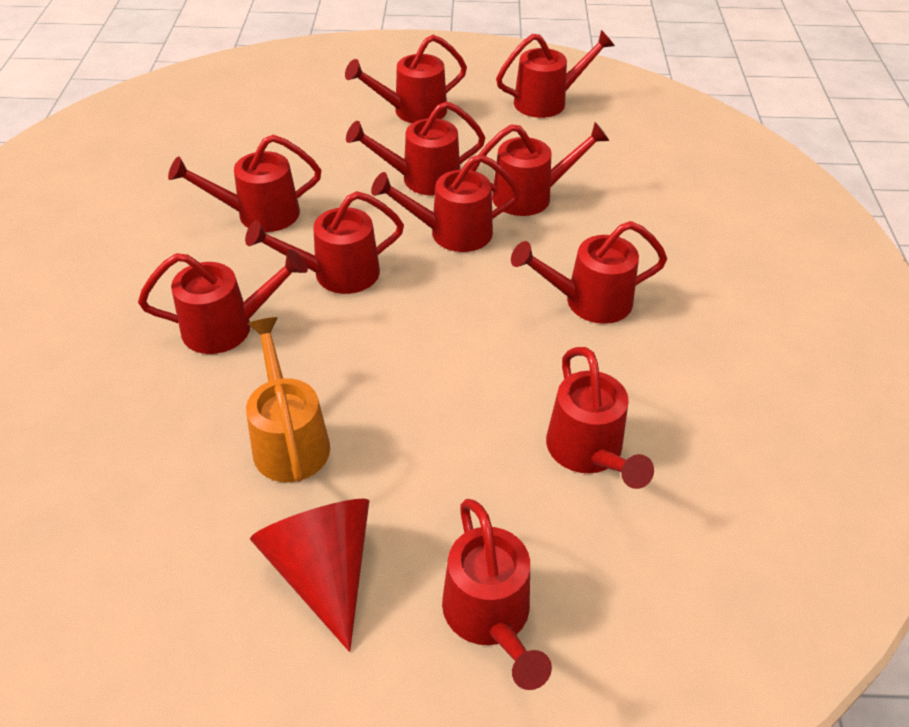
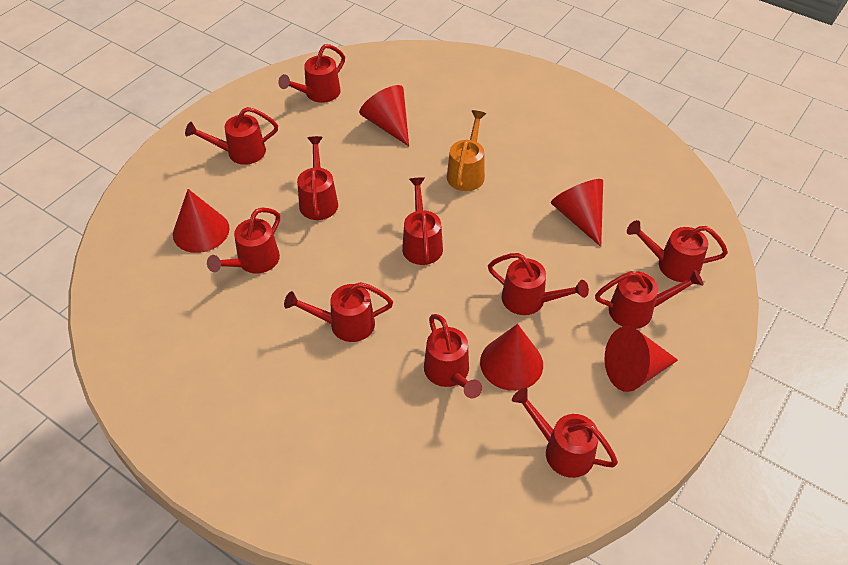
red cone: [250,499,369,652] = 1 -> [173,189,229,253] [359,85,409,146] [480,324,543,391] [551,179,603,247] [605,326,678,392] = 5

